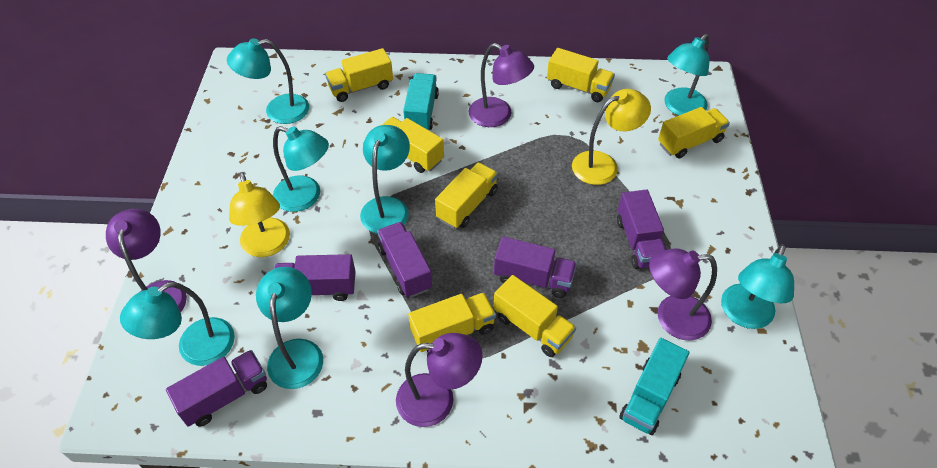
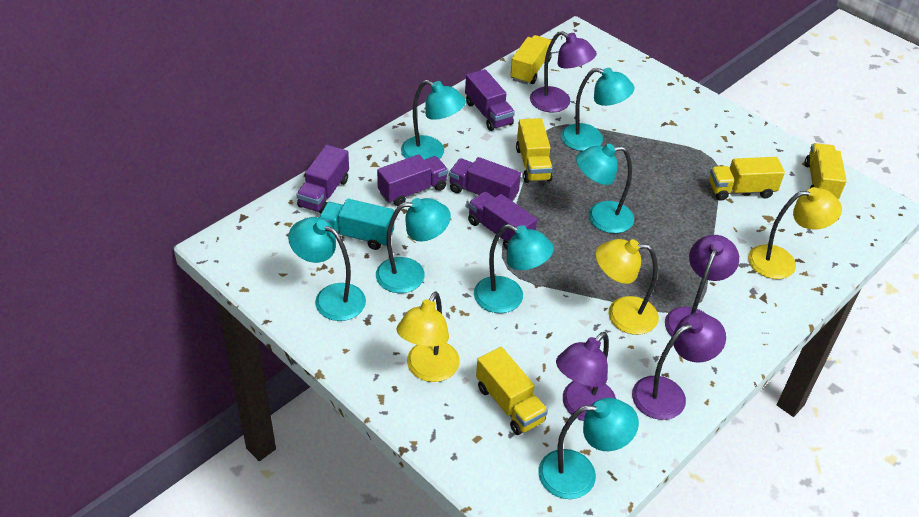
turquoise truck: [403,73,439,130] [619,338,689,435] = 2 -> [319,199,394,250] = 1
yellow lamp: [229,172,290,257] [572,89,651,185] = 2 -> [397,292,460,382] [596,239,659,335] [748,187,842,279] = 3
yellow truck: [325,48,393,102] [382,117,444,173] [408,292,496,352] [435,162,498,229] [493,275,576,357] [547,48,615,102] [658,107,730,158] = 7 -> [476,347,548,435] [510,35,552,84] [516,118,553,183] [709,157,785,201] [805,143,847,200] = 5

